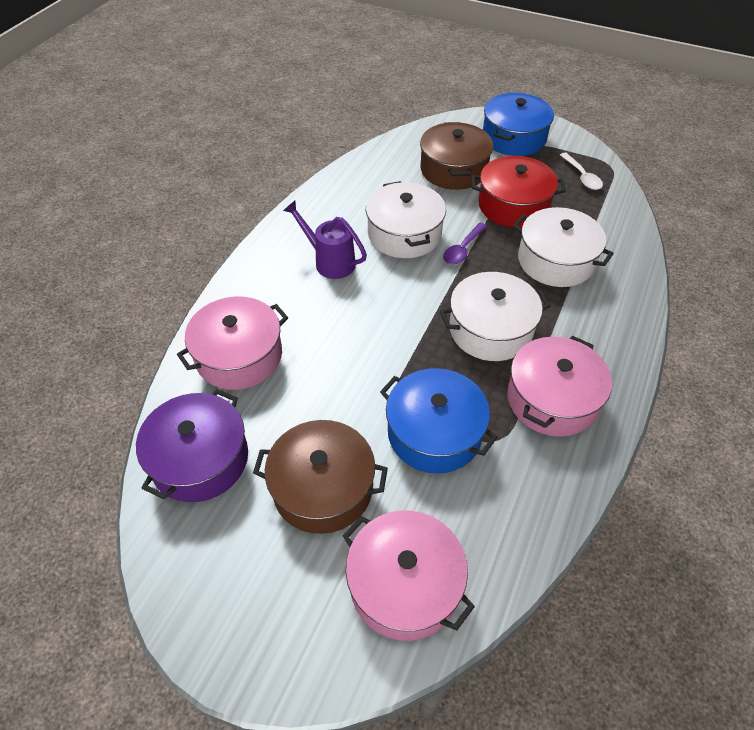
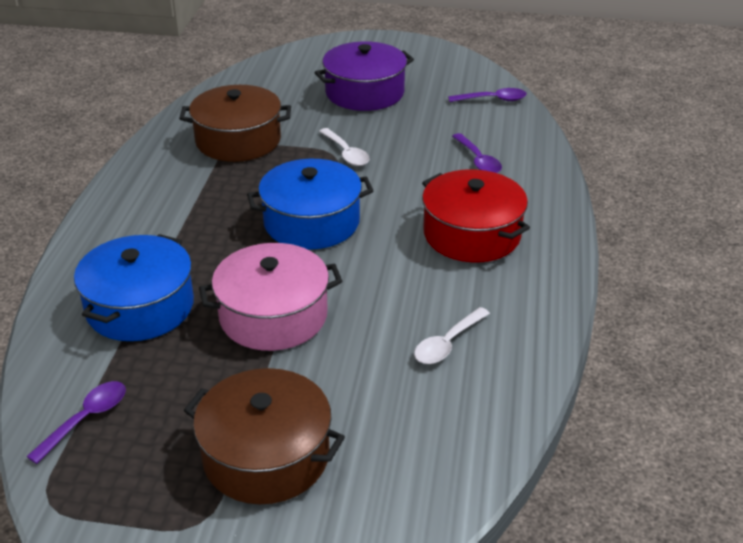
pink pot: [177,296,288,390] [343,510,475,641] [507,336,612,437] = 3 -> [199,243,342,351] = 1
purple spoon: [443,223,487,264] = 1 -> [26,381,126,464] [448,88,527,102] [452,133,502,173] = 3
purple watering can: [283,201,367,279] = 1 -> none = 0
white pot: [366,181,446,258] [440,272,550,361] [513,207,614,287] = 3 -> none = 0
white spoon: [560,153,603,190] = 1 -> [319,128,370,166] [414,307,490,364] = 2

